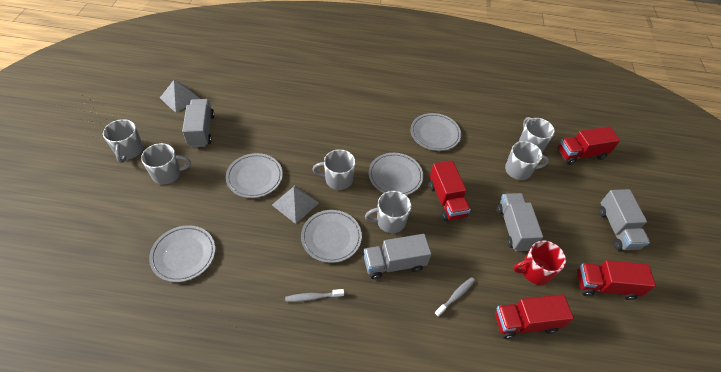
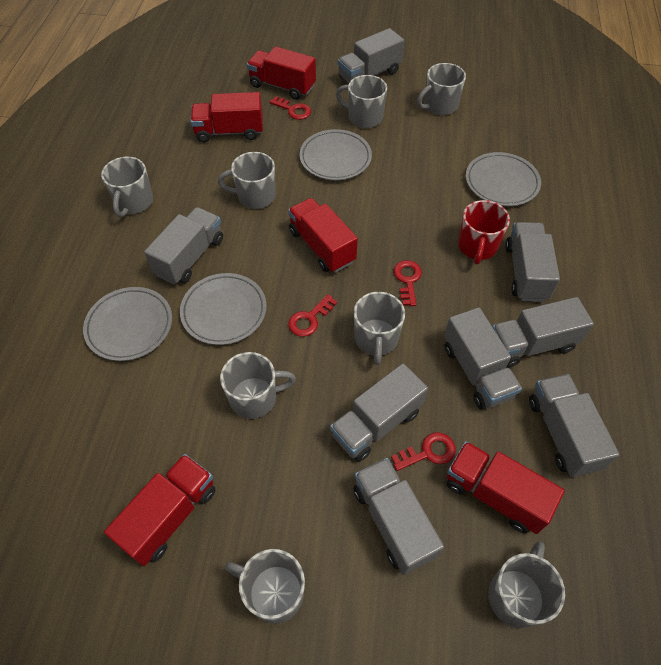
grey mug: [103,119,143,163] [141,143,191,185] [312,149,356,190] [365,191,412,233] [505,141,549,180] [519,117,555,152] = 6 -> [101,157,153,217] [218,152,276,209] [220,352,296,419] [225,549,305,624] [336,75,387,128] [354,292,405,365] [417,63,466,115] [488,541,565,628] = 8
grey plate: [149,225,215,282] [226,153,283,198] [301,210,362,263] [369,153,423,195] [411,113,461,151] = 5 -> [83,287,172,361] [180,273,267,345] [299,129,372,180] [466,152,541,206] = 4
grey pyramid: [160,80,200,113] [272,185,319,224] = 2 -> none = 0
grey toothbrush: [285,289,344,302] [435,277,475,317] = 2 -> none = 0
grey truck: [182,99,214,147] [364,234,432,279] [497,193,543,251] [599,189,650,250] = 4 -> [144,207,223,285] [330,364,428,462] [338,28,404,83] [353,458,444,575] [444,308,522,409] [492,297,594,368] [505,222,560,302] [529,374,620,477] = 8
red key: none = 0 -> [269,96,311,120] [288,294,337,337] [391,432,456,471] [393,260,422,306] = 4
red truck: [429,160,471,221] [495,294,574,339] [557,126,620,165] [577,260,656,300] = 4 -> [104,454,216,566] [190,92,263,142] [247,46,316,100] [288,198,358,273] [447,441,565,534] = 5

